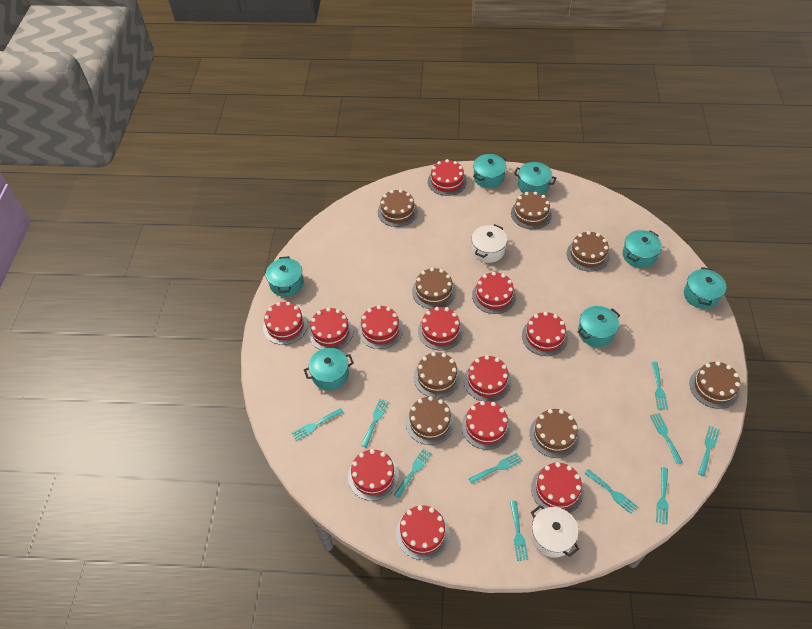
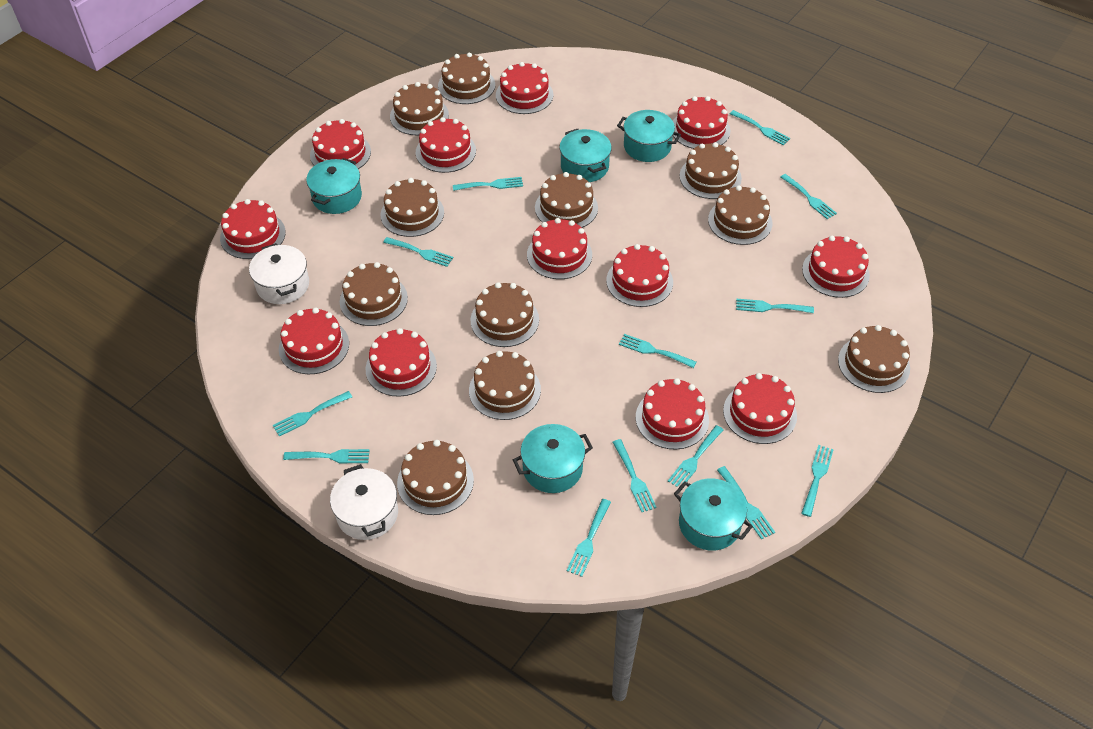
brown cake: [378,189,418,227] [406,396,455,445] [412,268,456,309] [414,352,461,398] [511,191,552,229] [529,409,580,458] [567,231,610,271] [690,361,740,409] = 8 -> [340,262,408,326] [381,178,444,237] [390,82,449,136] [397,440,474,515] [438,53,495,104] [469,351,541,420] [470,282,539,347] [535,172,598,228] [680,142,742,199] [708,185,772,245] [838,325,910,393] = 11
turquoise fork: [292,408,344,441] [361,399,389,447] [394,449,431,498] [468,453,522,484] [510,501,528,561] [584,469,638,514] [650,413,683,464] [652,362,668,410] [656,467,669,524] [698,426,720,476] = 10 -> [273,391,352,436] [283,449,370,463] [383,237,453,267] [453,177,523,191] [567,499,611,577] [613,439,657,512] [619,334,696,368] [668,425,723,487] [717,466,775,539] [730,110,790,145] [736,299,814,313] [781,174,837,219] [801,445,834,517] = 13
turquoise pot: [266,256,304,297] [304,348,354,390] [473,154,507,188] [514,162,556,195] [578,306,620,347] [622,230,662,268] [684,267,726,309] = 7 -> [306,158,362,214] [513,424,593,493] [559,129,612,182] [617,110,681,162] [674,478,753,551] = 5

